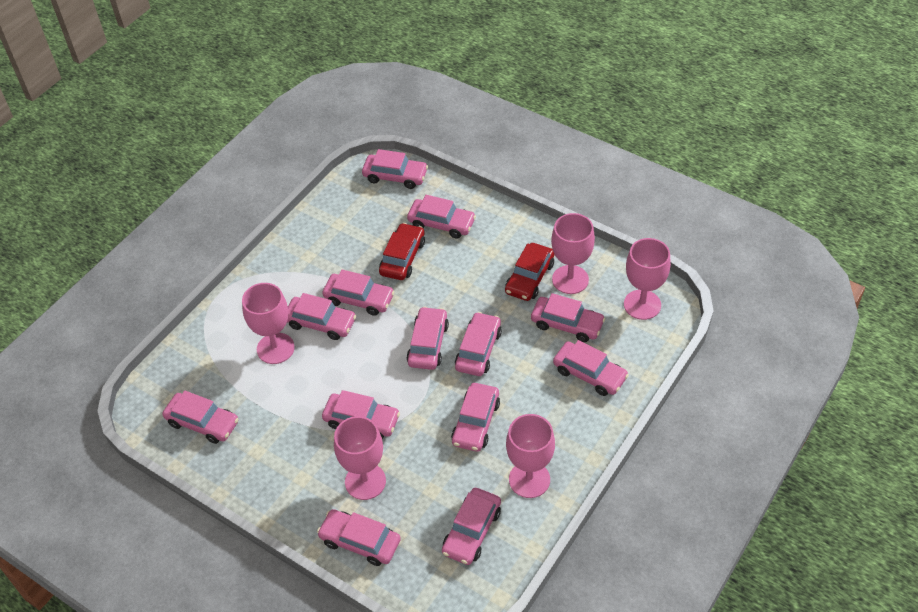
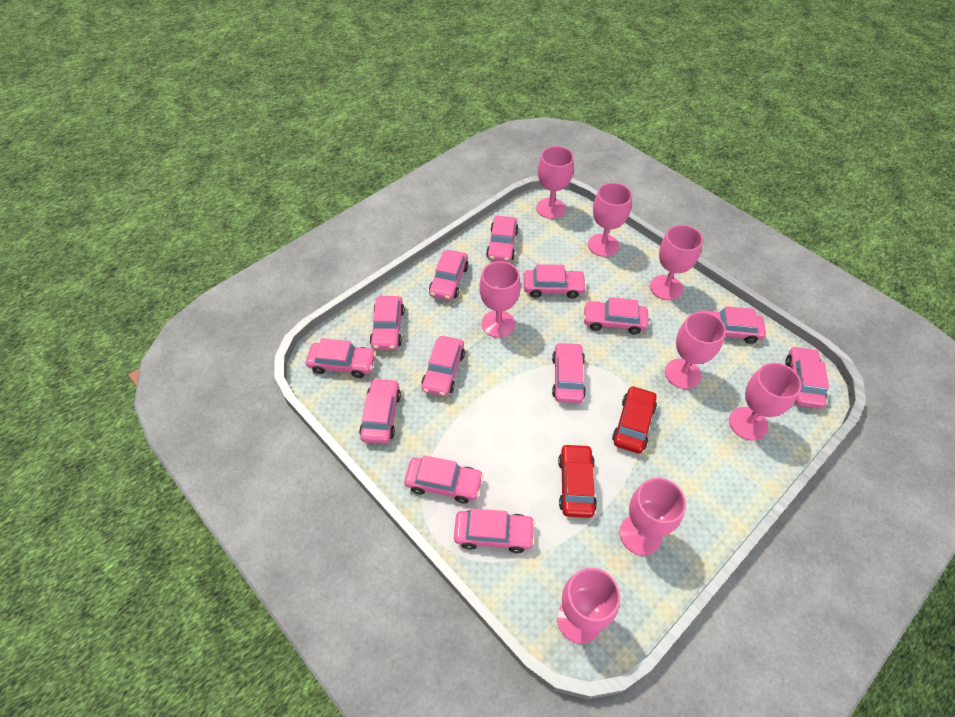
pink goblet: [242,283,295,364] [334,416,386,500] [506,414,555,498] [551,213,595,294] [624,238,671,320] = 5 -> [479,261,521,338] [536,146,574,219] [557,568,620,644] [588,183,632,257] [620,478,686,555] [650,225,703,300] [665,312,726,389] [729,363,802,441] = 8

